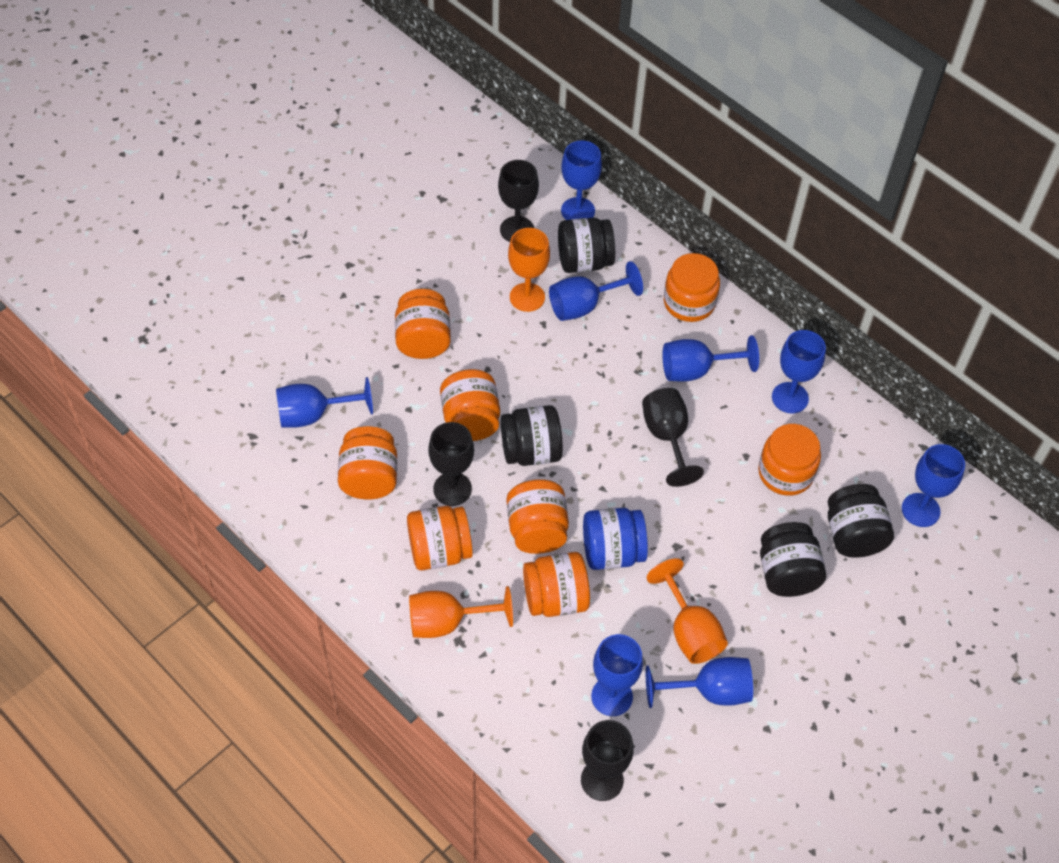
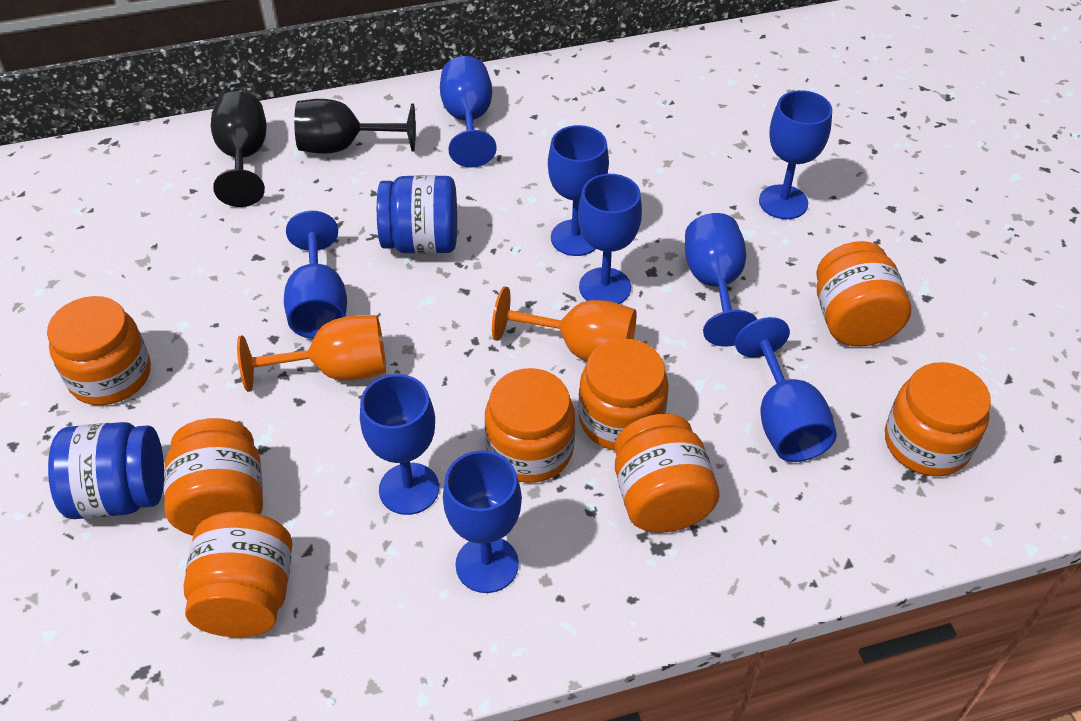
black goblet: [429,422,474,506] [498,160,539,242] [581,720,634,801] [642,388,704,487] = 4 -> [211,91,267,207] [294,99,416,154] = 2
black jar: [501,405,563,466] [558,218,615,273] [760,522,826,597] [828,484,894,558] = 4 -> none = 0
blue goblet: [276,377,373,428] [549,261,643,321] [561,140,602,220] [591,634,643,716] [646,657,753,708] [663,335,759,382] [772,330,826,413] [902,444,965,527] = 8 -> [284,211,347,339] [360,374,439,515] [440,56,497,167] [443,451,522,593] [548,125,609,256] [578,174,642,304] [685,213,757,347] [735,317,837,462] [759,90,832,219] = 9
blue jar: [583,508,648,570] = 1 -> [48,422,164,519] [377,175,457,254] = 2
orange goblet: [409,586,513,638] [508,228,550,312] [647,558,728,664] = 3 -> [237,315,386,392] [492,286,636,361] = 2

